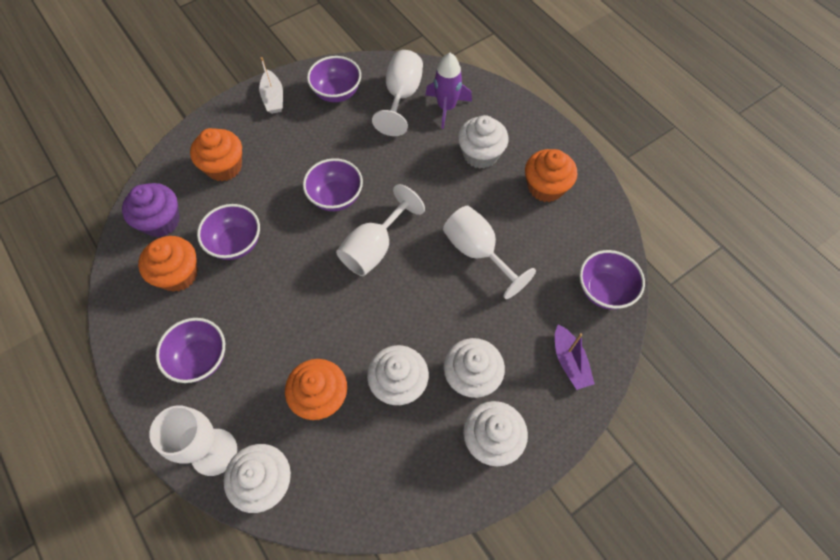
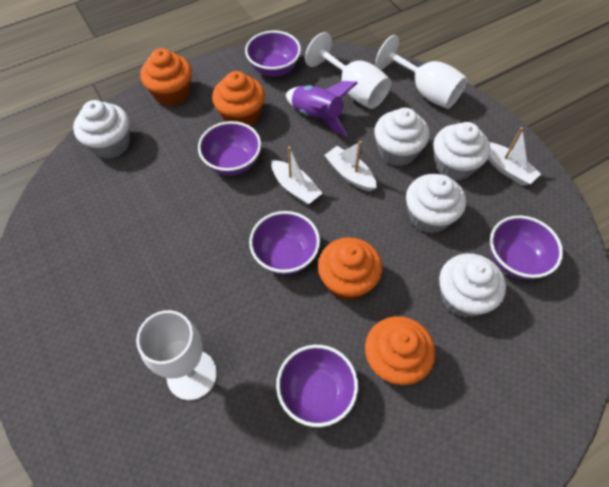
purple boat: [555,325,595,390] = 1 -> none = 0
purple cupcake: [122,183,180,237] = 1 -> none = 0
white boat: [259,57,283,114] = 1 -> [271,147,322,205] [325,141,377,191] [488,127,541,186] = 3
white goblet: [149,405,237,476] [336,184,425,276] [372,50,423,136] [443,206,536,299] = 4 -> [136,310,217,400] [305,32,391,109] [375,35,467,109] = 3

